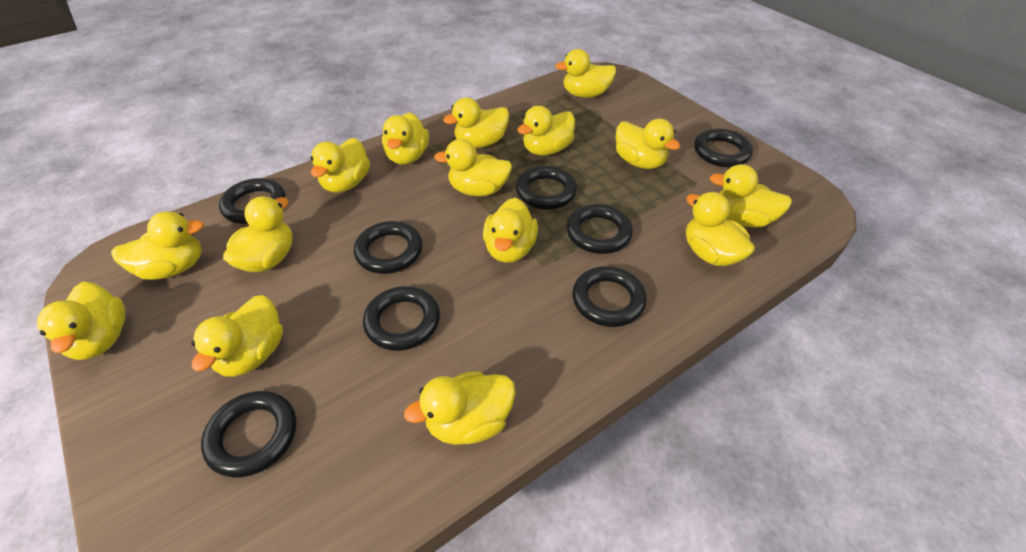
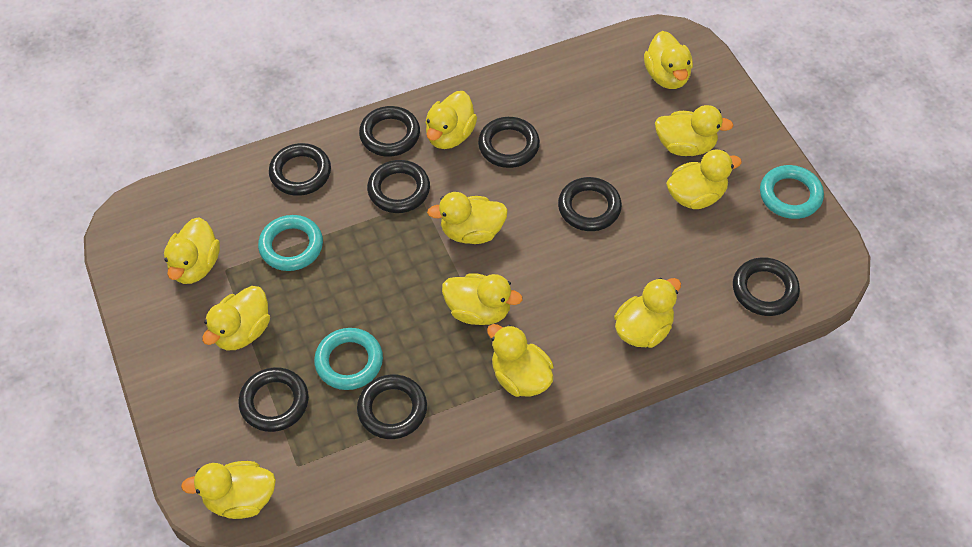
turquoise ring: none = 0 -> [258,215,323,271] [314,328,383,390] [760,165,824,219] = 3
yellow duck: [37,282,125,360] [111,211,204,280] [191,295,283,377] [223,196,293,272] [310,138,370,193] [382,112,429,165] [404,371,516,445] [434,139,512,196] [443,98,509,148] [483,197,538,263] [517,105,575,156] [555,49,616,98] [616,119,680,169] [686,192,755,266] [709,164,792,228] = 15 -> [164,217,220,284] [181,461,276,519] [202,286,270,350] [425,91,477,149] [427,192,508,244] [442,273,523,325] [487,324,554,397] [614,278,681,348] [644,31,693,89] [655,105,734,156] [666,150,742,209] = 11

